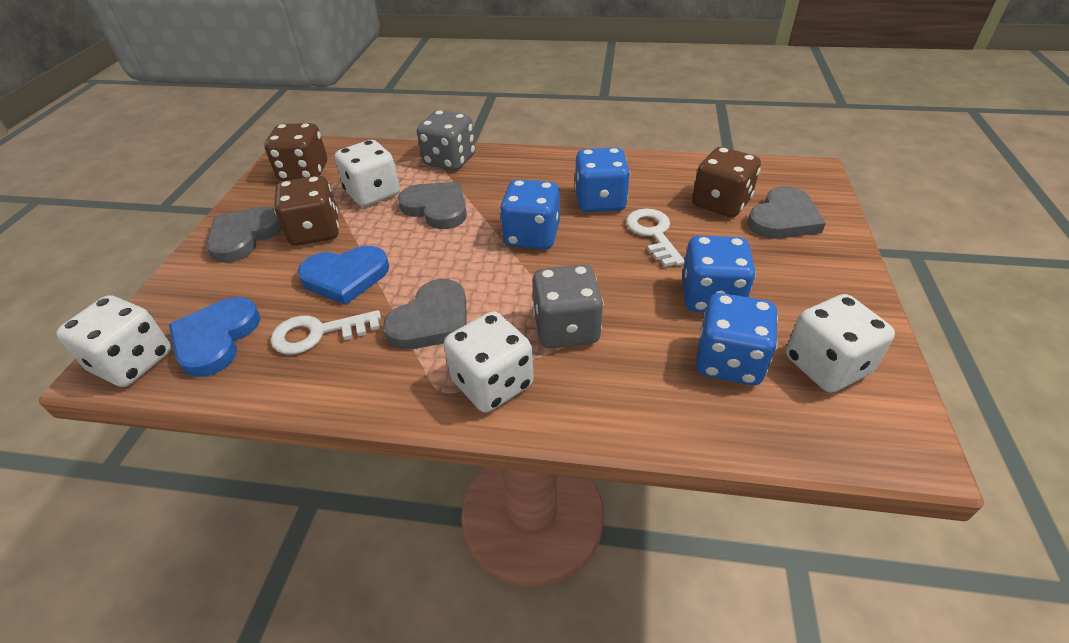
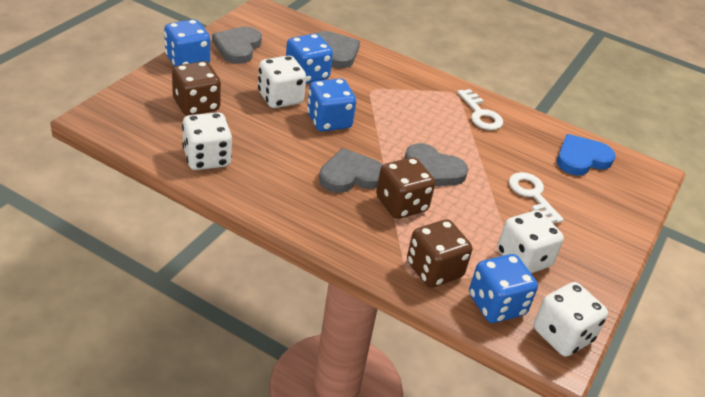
blue heart: [169,297,260,377] [298,246,389,305] = 2 -> [557,134,616,175] = 1
grey dice: [417,110,475,171] [533,264,604,348] = 2 -> none = 0

